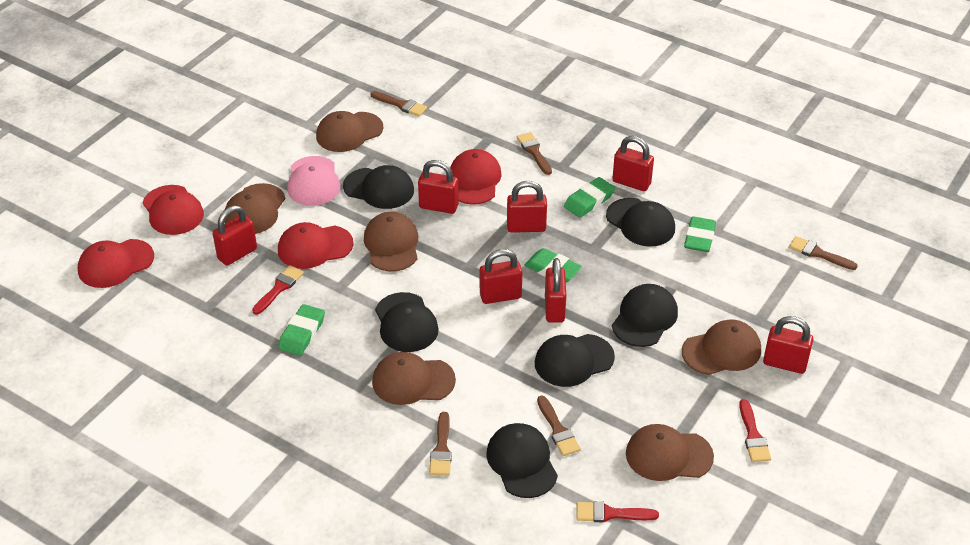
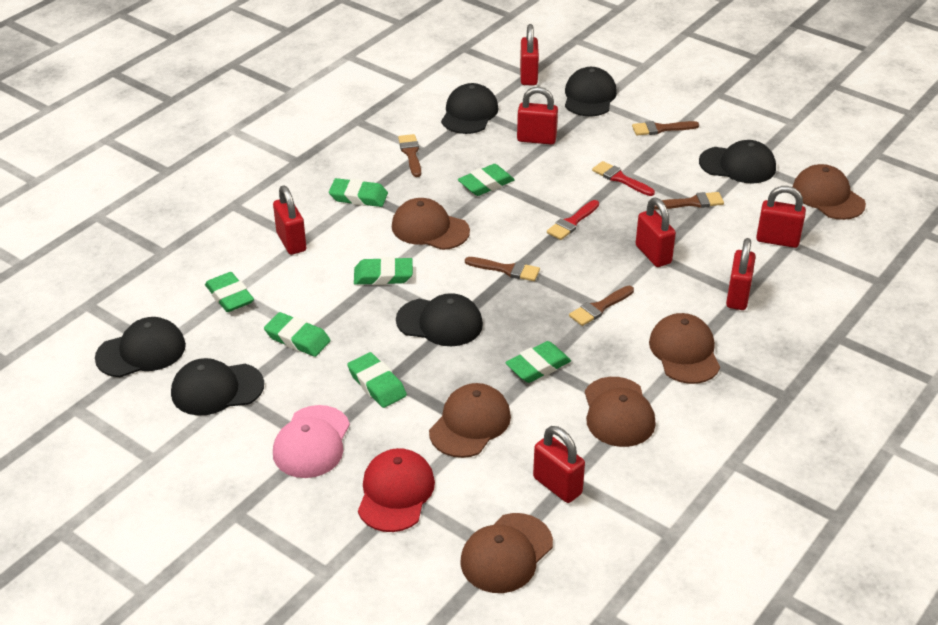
green eraser: [278,304,325,356] [524,248,582,282] [564,177,615,218] [684,216,716,252] = 4 -> [205,272,254,312] [264,312,331,357] [329,178,388,207] [347,352,407,408] [354,257,413,285] [458,164,515,196] [505,341,571,383] = 7
red brush: [252,265,304,315] [577,501,659,522] [739,399,771,462] = 3 -> [547,200,599,240] [592,161,655,196] = 2
red cap: [78,239,154,288] [142,185,204,235] [278,222,353,269] [450,149,502,205] = 4 -> [358,448,435,532] = 1

